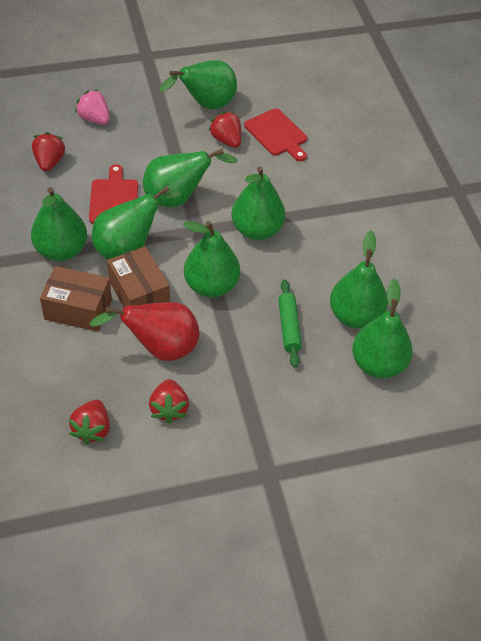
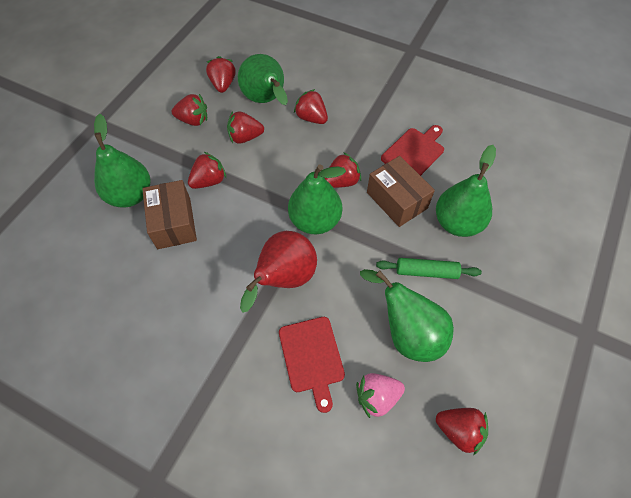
green pear: [31,187,87,261] [92,186,182,260] [143,149,238,207] [159,60,237,109] [183,221,240,298] [231,166,285,240] [330,230,388,329] [352,278,413,379] = 8 -> [94,114,151,208] [238,54,288,105] [288,164,346,234] [360,269,454,362] [436,145,496,237] = 5
red strawberry: [32,132,65,172] [69,400,110,445] [149,379,189,424] [208,111,241,148] = 4 -> [172,94,207,126] [188,152,226,189] [206,56,236,93] [227,111,264,144] [294,89,328,124] [325,152,361,188] [436,408,488,455] = 7

